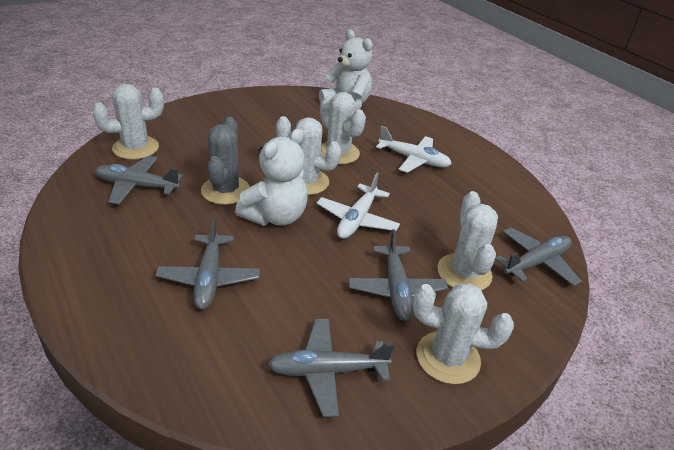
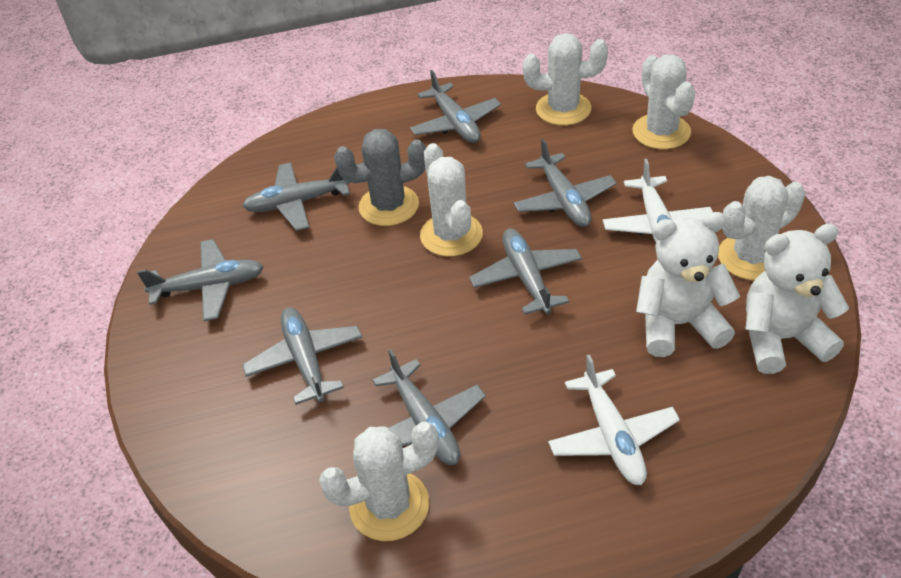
grey plane: [95,156,183,204] [155,218,260,310] [267,319,395,417] [348,229,448,321] [495,228,582,286] = 5 -> [137,239,264,321] [242,163,350,231] [242,307,362,405] [372,349,486,465] [410,70,501,143] [470,228,582,315] [514,139,616,227] = 7

